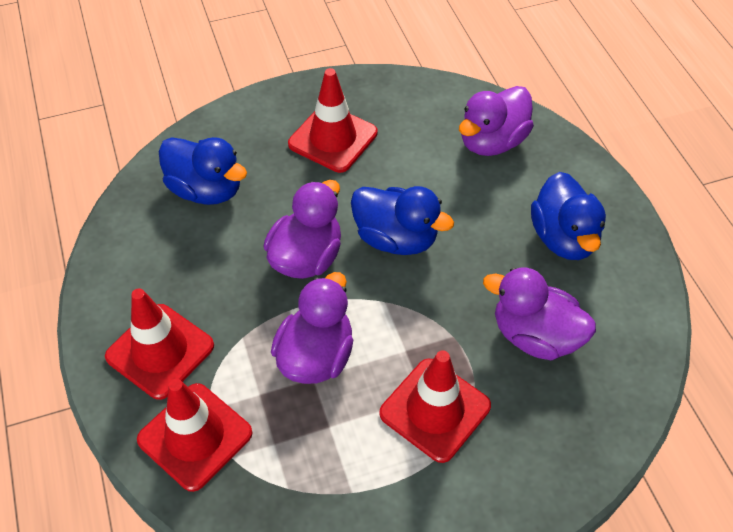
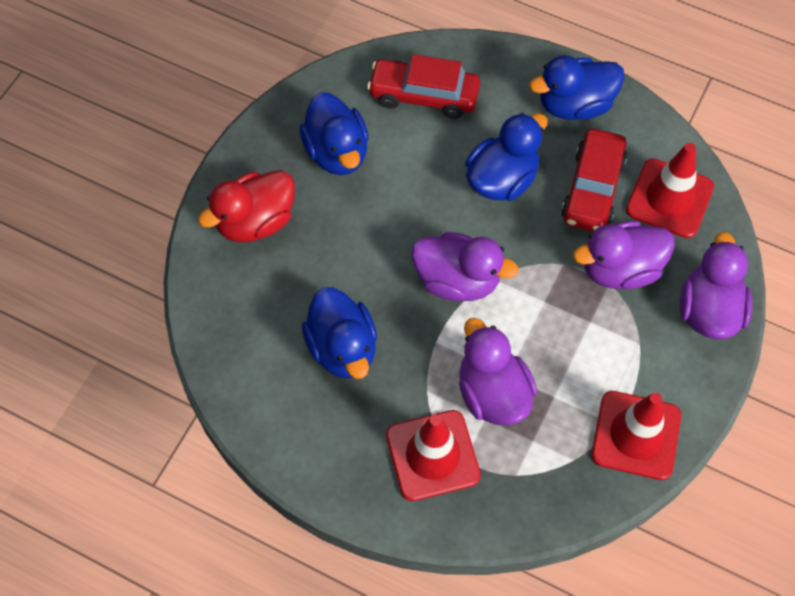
blue duck: [159,137,247,205] [351,186,454,255] [531,172,606,260] = 3 -> [299,92,369,175] [302,287,377,379] [465,113,548,201] [529,55,624,120] = 4
red car: none = 0 -> [367,54,480,119] [561,129,627,232] = 2
red duck: none = 0 -> [198,170,295,242] = 1
red traffic cone: [105,288,214,400] [137,379,253,492] [288,68,377,173] [379,350,491,463] = 4 -> [386,410,481,501] [592,391,681,480] [626,143,714,238] = 3

